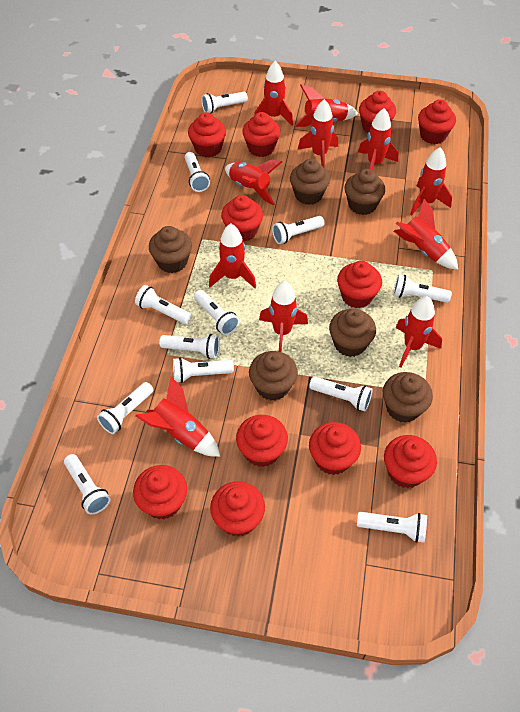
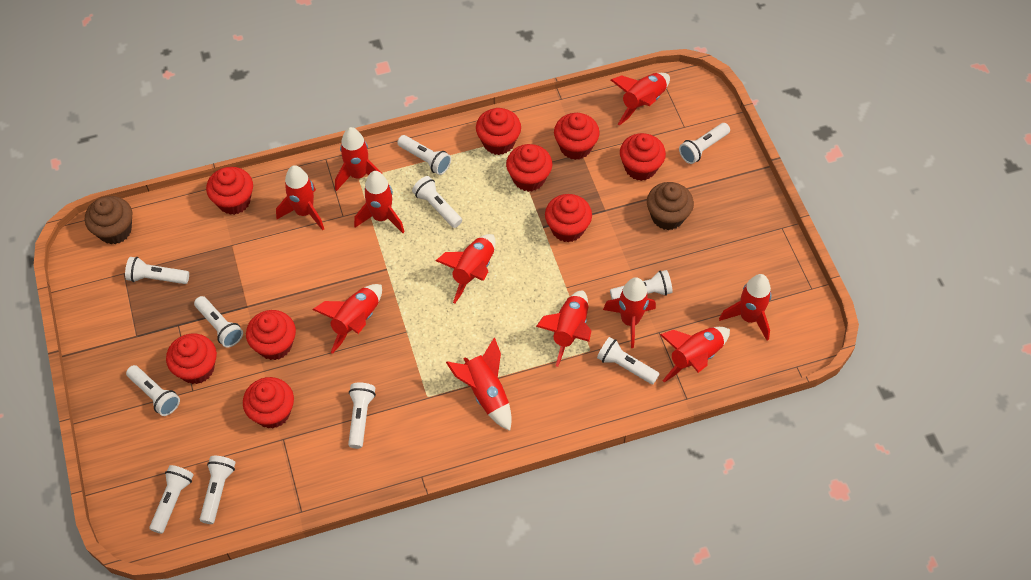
brown cupcake: [149,226,192,273] [249,351,298,401] [290,159,330,205] [329,308,376,357] [345,169,385,215] [383,372,433,423] = 6 -> [85,196,132,244] [647,182,694,230] = 2
red cupcake: [133,465,187,519] [188,112,226,157] [210,481,265,537] [221,195,263,242] [236,415,288,467] [242,112,281,157] [309,422,361,475] [337,261,382,309] [359,91,396,133] [384,435,437,488] [418,99,456,144] = 11 -> [166,333,217,384] [206,167,253,215] [243,377,294,428] [246,310,296,360] [476,108,521,155] [506,144,552,192] [545,194,592,242] [554,113,600,160] [620,133,666,181] = 9
white flashlight: [64,454,110,514] [97,382,153,434] [135,285,191,324] [159,334,220,359] [173,357,234,383] [185,152,210,192] [194,290,239,335] [201,92,248,113] [272,216,324,244] [309,377,372,411] [357,512,427,543] [393,274,452,303] = 12 -> [125,257,189,284] [126,365,180,416] [149,465,194,534] [194,296,243,348] [200,456,236,524] [348,382,376,449] [397,135,451,175] [412,176,462,228] [597,337,659,384] [610,270,673,300] [679,123,730,164] = 11

